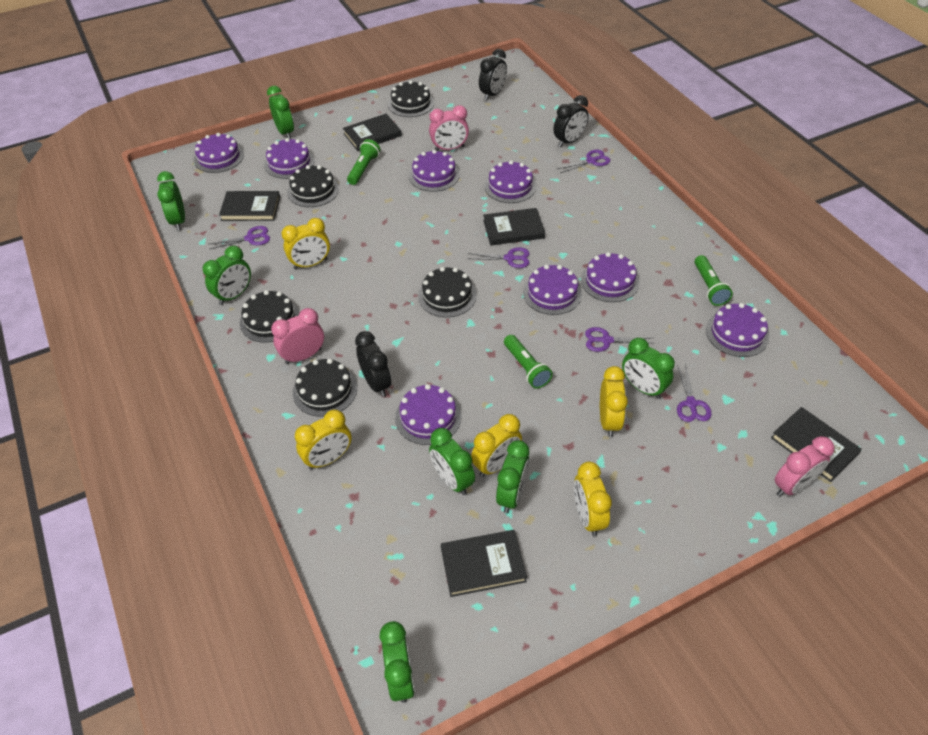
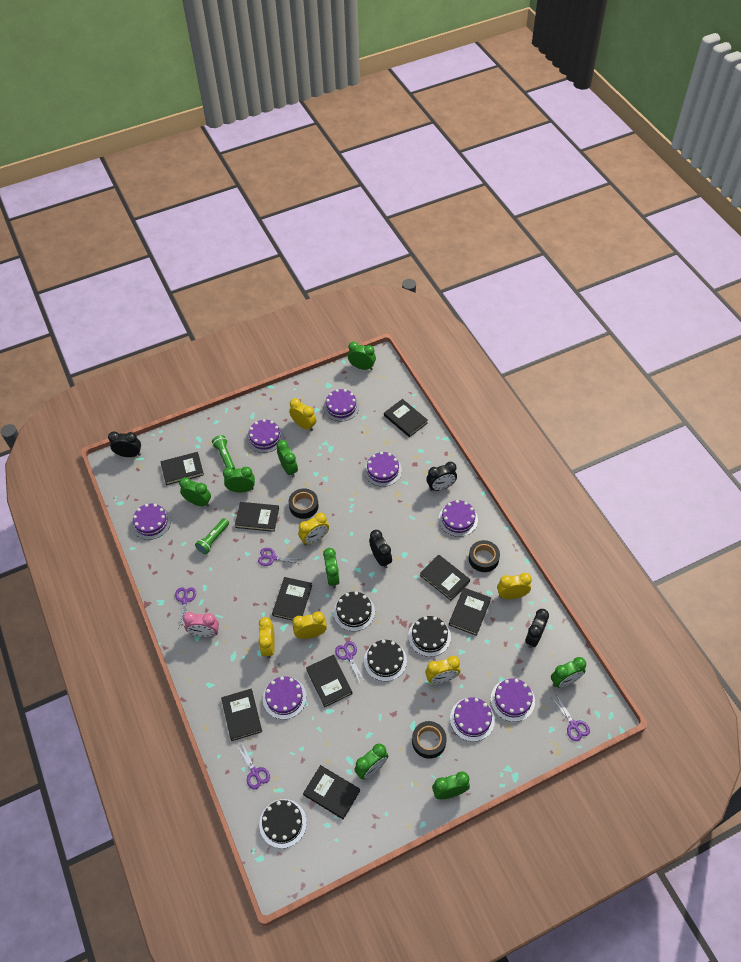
black book: [219,191,280,221] [343,114,402,151] [441,530,527,597] [483,208,545,245] [771,407,862,482] = 5 -> [160,452,204,485] [221,689,262,741] [235,502,279,532] [272,577,312,621] [303,765,360,819] [306,655,353,707] [384,399,428,437] [420,555,470,601] [449,588,491,636] = 9
black cake: [240,290,299,343] [287,165,339,207] [293,359,357,417] [388,80,434,117] [418,267,477,317] = 5 -> [259,799,307,848] [333,592,375,631] [364,640,407,681] [408,616,451,657] = 4
black clock: [355,331,391,397] [479,49,507,100] [554,95,589,147] = 3 -> [108,432,141,457] [369,530,392,568] [426,462,457,491] [525,609,549,648] = 4
black tape: none = 0 -> [289,488,319,519] [412,721,447,759] [469,540,500,572] = 3
green clock: [157,171,185,231] [203,246,251,305] [267,86,294,139] [379,621,415,703] [429,428,475,495] [496,440,529,513] [622,338,675,399] = 7 -> [179,477,211,507] [223,467,255,492] [277,440,298,477] [323,548,340,588] [348,342,376,370] [354,744,388,780] [432,771,470,799] [551,657,586,688] = 8
green flashlight: [347,139,380,185] [504,335,553,388] [694,255,733,306] = 3 -> [195,518,229,554] [212,435,235,469] = 2
pink clock: [271,308,324,364] [429,105,469,151] [774,436,834,497] = 3 -> [183,612,219,637] = 1
yellow clock: [281,218,330,269] [295,409,352,470] [471,414,522,477] [574,462,612,536] [600,366,628,437] = 5 -> [258,617,275,659] [289,398,316,431] [292,611,327,639] [298,513,329,545] [425,656,460,684] [497,573,532,599] = 6

